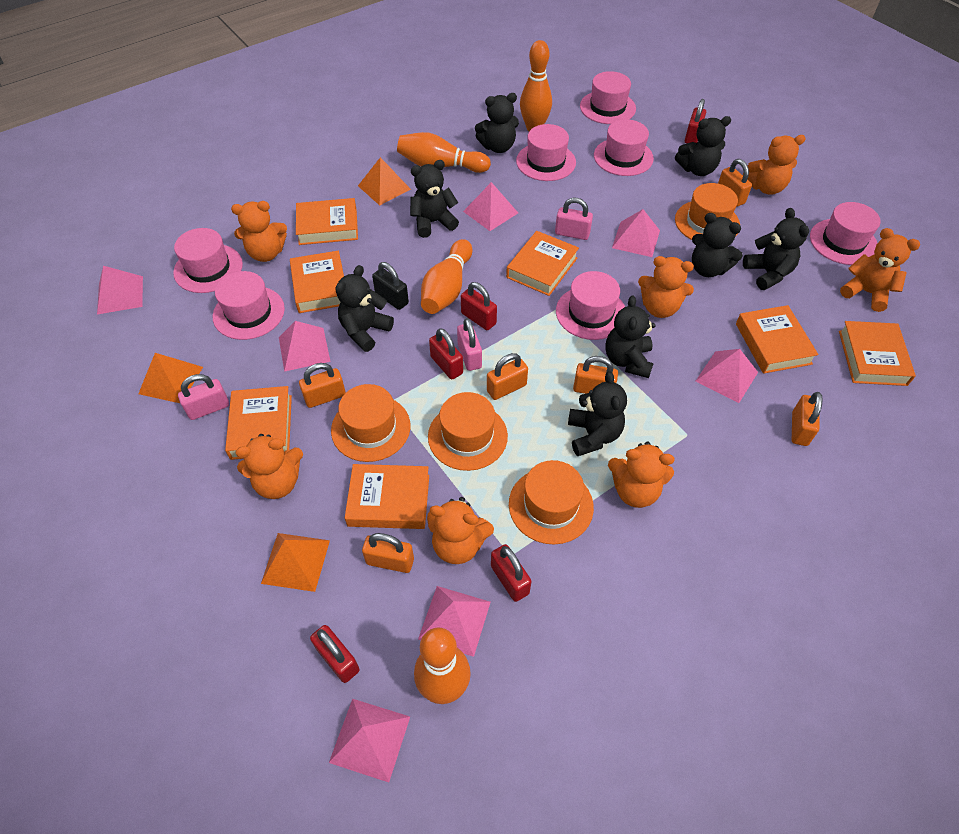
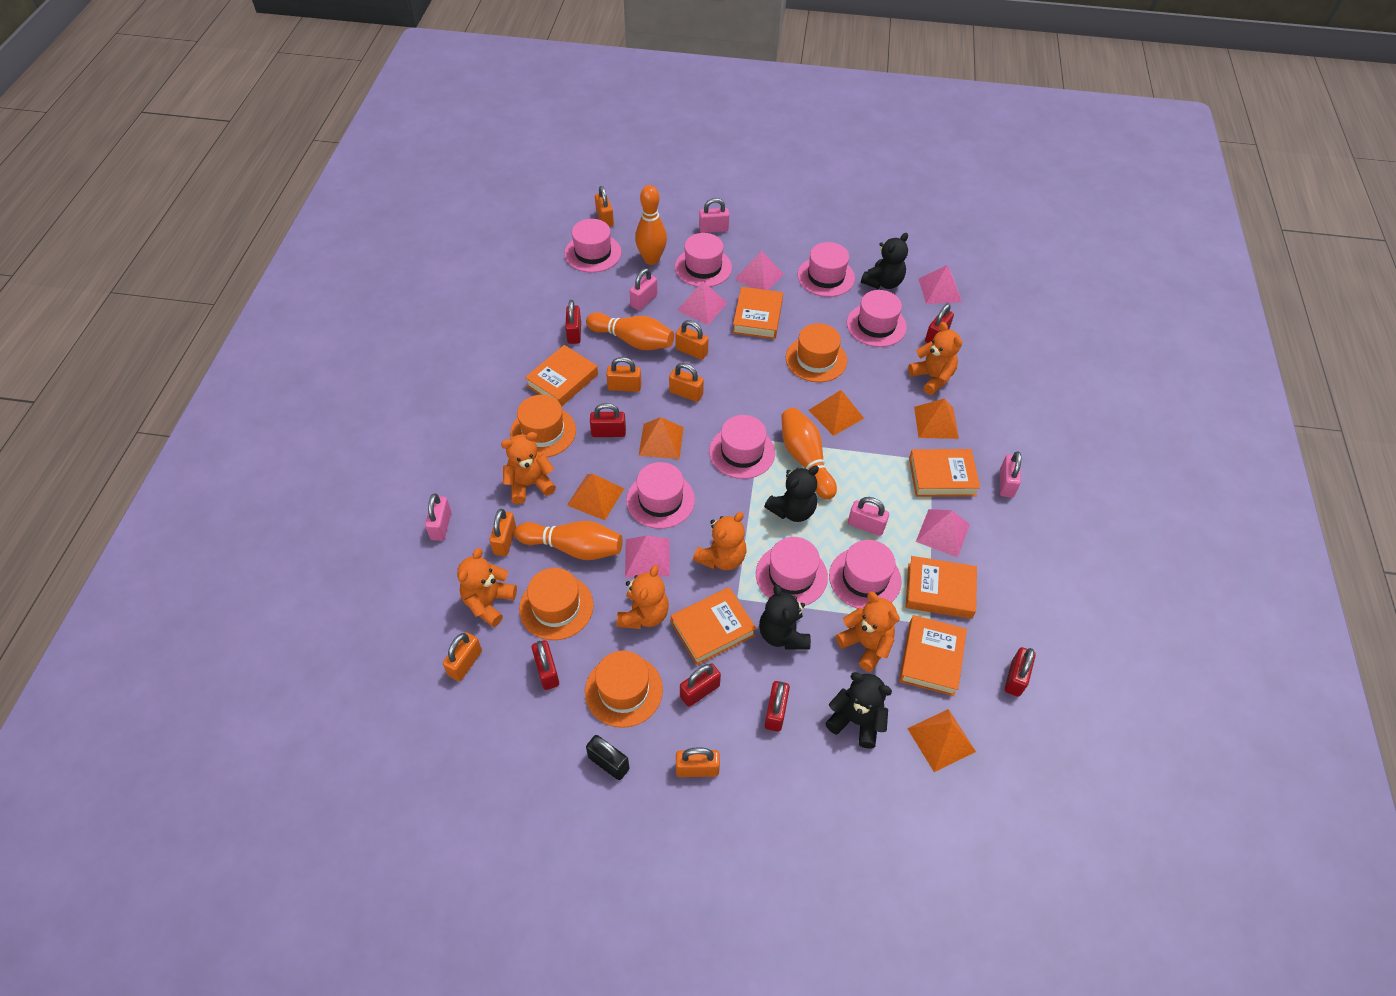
black teddy bear: [335,265,394,352] [410,160,459,238] [475,93,519,153] [568,371,627,456] [605,296,656,378] [675,116,731,176] [692,213,743,277] [743,208,809,290] = 8 -> [759,584,811,650] [764,466,819,522] [825,672,892,749] [861,233,908,289] = 4
orange book: [225,386,292,460] [290,251,344,313] [296,198,358,245] [345,464,429,529] [506,231,579,296] [736,305,819,374] [839,321,916,386] = 7 -> [525,345,598,407] [671,587,757,665] [733,287,783,339] [899,615,967,696] [906,556,977,619] [909,449,980,497] = 6
orange padlock: [299,363,346,408] [362,533,414,573] [487,353,528,400] [573,356,618,394] [718,159,752,207] [792,392,823,446] = 6 -> [443,632,482,681] [489,509,516,556] [595,186,614,227] [606,357,641,392] [669,363,704,402] [675,320,709,360] [676,747,720,777] = 7
orange pyramid: [138,353,203,403] [261,533,330,592] [358,157,411,206] = 3 -> [567,474,624,520] [639,417,684,459] [809,390,864,436] [907,709,976,772] [914,398,959,439] = 5
orange teddy bear: [231,201,287,262] [235,434,303,499] [427,497,494,564] [608,442,675,508] [638,256,694,318] [743,135,806,195] [840,228,920,312] = 7 -> [457,548,517,627] [501,432,556,504] [617,565,669,629] [693,512,747,570] [836,592,900,672] [908,322,962,395] = 6
pink hat: [173,228,243,293] [213,271,285,340] [516,124,576,181] [556,271,625,340] [580,71,636,124] [594,119,654,176] [810,202,881,265] = 7 -> [565,219,622,273] [626,462,695,529] [675,233,732,287] [709,415,775,479] [756,537,828,606] [797,242,855,297] [829,540,902,609] [847,290,907,347] = 8
pink padlock: [178,374,229,420] [457,318,482,371] [555,198,593,240] = 3 -> [425,493,451,541] [630,268,657,310] [699,198,729,233] [848,497,889,536] [1000,451,1021,498] = 5
pink pyramid: [97,266,143,314] [279,321,331,372] [329,699,410,782] [418,586,491,657] [463,182,518,231] [612,209,660,257] [696,349,758,403] = 7 -> [625,536,670,577] [677,282,727,325] [735,251,784,290] [916,509,970,558] [919,265,962,304] = 5
red padlock: [310,625,360,683] [429,328,463,380] [461,282,497,330] [491,544,531,602] [685,99,706,144] = 5 -> [532,640,559,690] [565,300,581,344] [590,403,626,437] [680,663,721,707] [765,681,790,732] [925,304,954,343] [1005,647,1036,697] = 7

